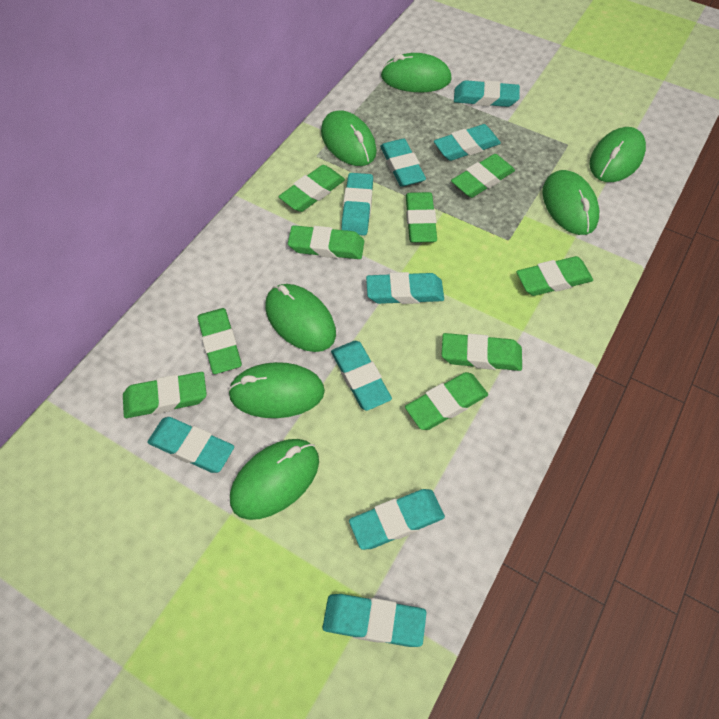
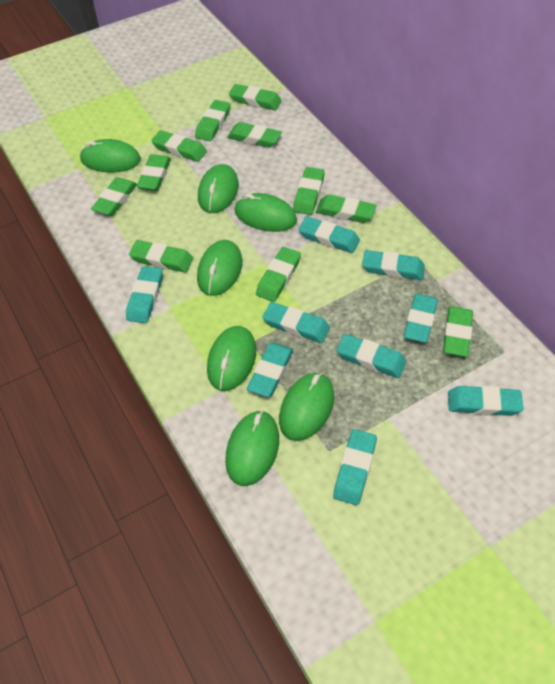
green eraser: [123,372,207,418] [198,308,242,374] [278,165,345,212] [288,225,364,259] [405,372,488,430] [406,192,437,243] [441,333,522,371] [451,154,515,198] [516,256,593,296] = 9 -> [91,177,137,216] [129,240,193,273] [137,154,171,191] [151,130,207,162] [195,100,231,141] [227,122,282,148] [229,84,282,110] [256,247,301,302] [293,167,325,215] [316,195,377,223] [443,306,473,357] = 11

